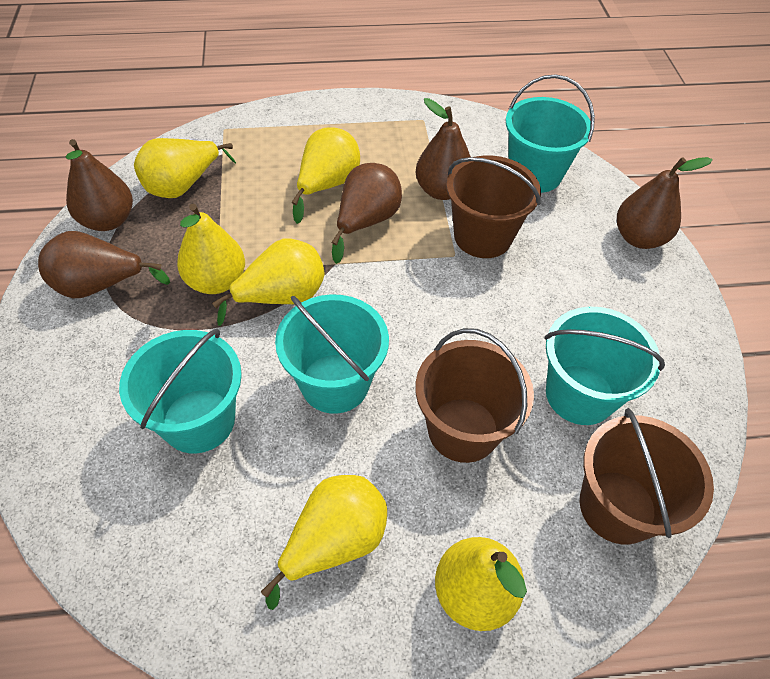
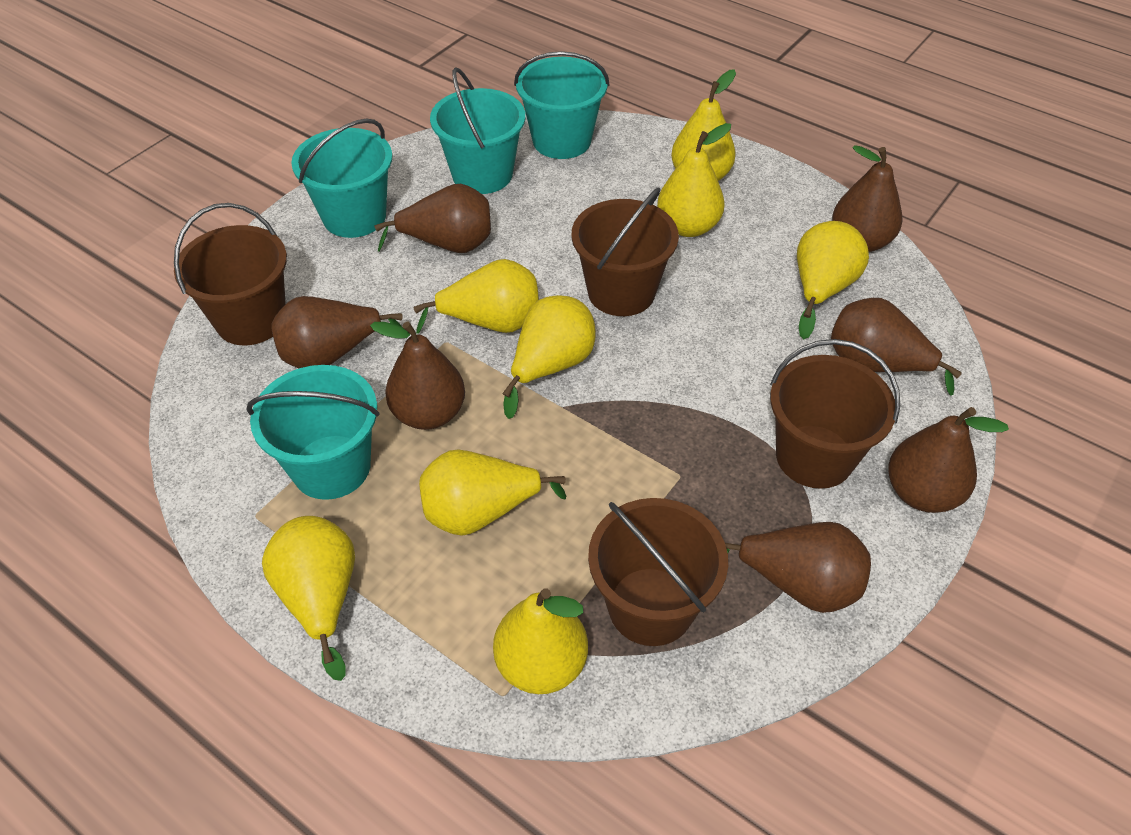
brown bucket: [415,328,534,463] [446,155,541,258] [580,408,714,545] = 3 -> [174,203,287,345] [571,187,679,316] [588,498,728,646] [770,339,900,489] = 4
brown pear: [38,231,170,298] [65,139,133,231] [331,163,402,264] [415,98,471,200] [617,157,713,249] = 5 -> [271,296,403,368] [370,321,465,430] [375,184,491,253] [725,522,871,613] [831,298,962,396] [832,145,902,252] [888,407,1009,513] = 7
yellow pear: [134,138,236,198] [177,203,245,294] [212,239,325,326] [261,475,387,610] [291,127,360,224] [435,537,527,631] = 6 -> [262,516,355,681] [413,259,539,334] [419,449,566,536] [493,588,588,694] [502,295,596,419] [657,123,731,237] [671,69,736,181] [797,221,869,340] = 8

